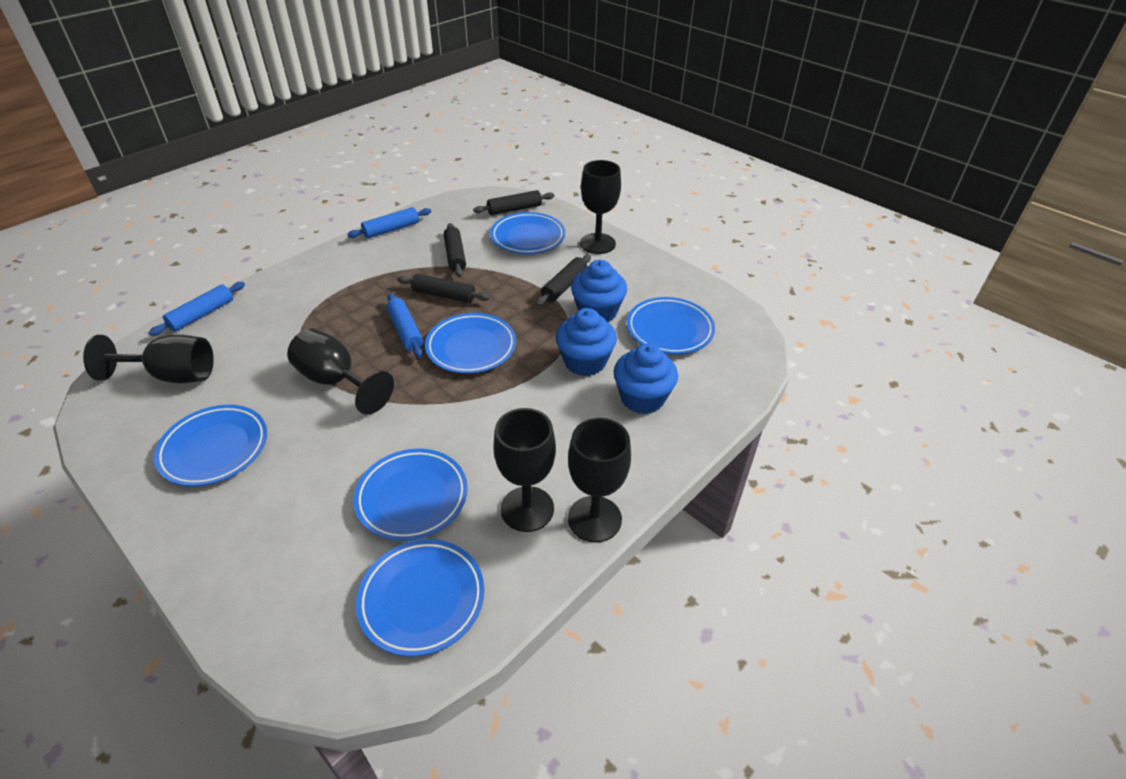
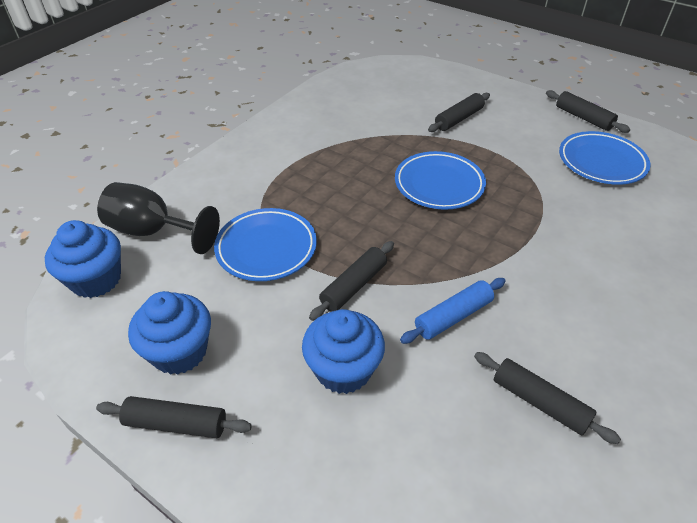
black goblet: [83,335,214,383] [287,328,394,415] [494,408,556,532] [568,418,631,542] [580,160,621,254] = 5 -> [97,182,220,254] = 1
black rolling pin: [397,274,490,303] [444,223,466,277] [473,190,555,215] [536,254,591,306] = 4 -> [96,396,252,438] [309,241,394,321] [428,93,490,132] [474,352,621,444] [546,90,631,133] = 5
blue plate: [154,405,267,486] [354,449,468,541] [356,539,484,657] [425,313,516,374] [490,212,565,254] [627,297,715,354] = 6 -> [214,208,317,281] [395,151,486,210] [559,131,651,185] = 3
blue rolling pin: [149,282,245,336] [347,207,432,238] [386,293,423,358] = 3 -> [400,278,505,344] = 1

